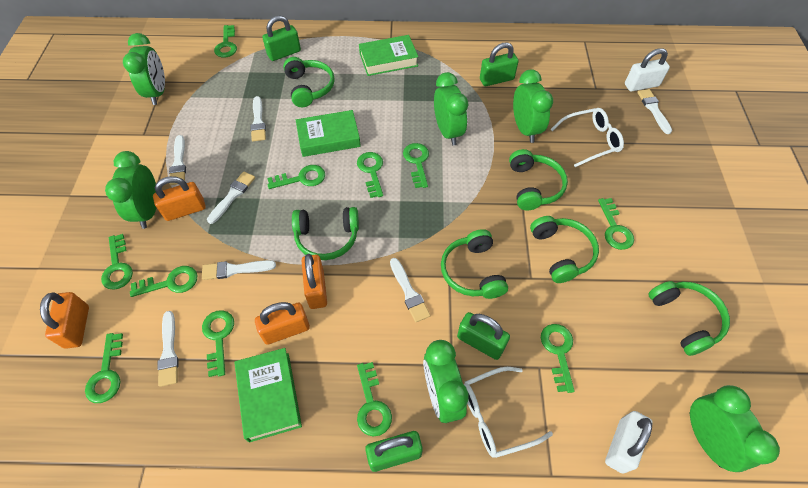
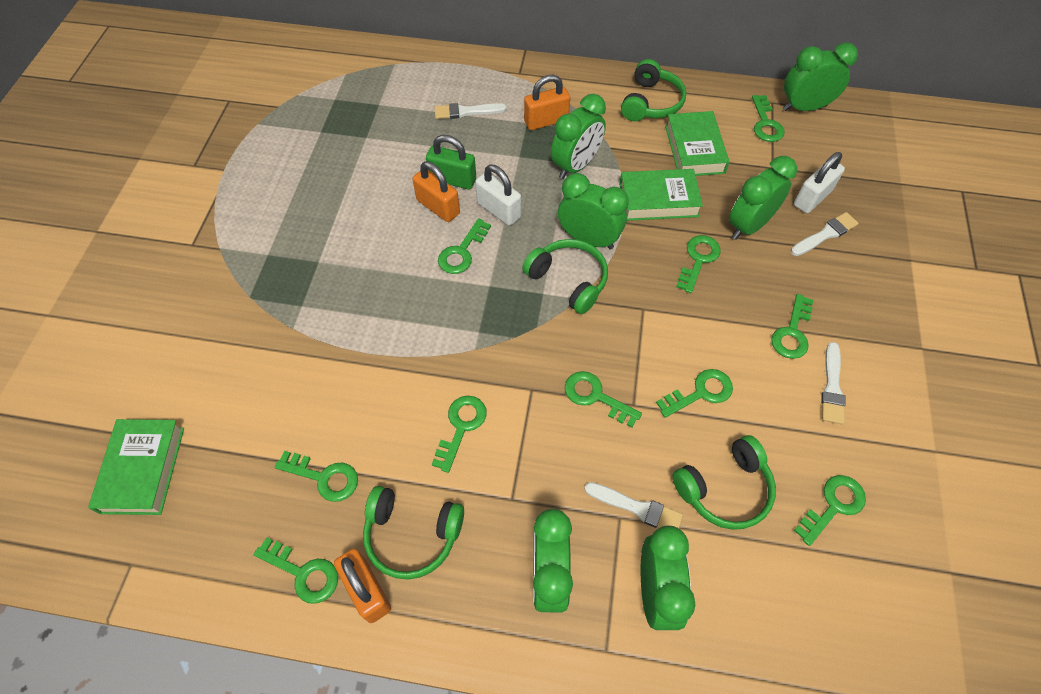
green headphones: [283,57,335,107] [292,207,359,260] [441,229,508,299] [509,149,568,210] [530,216,599,283] [649,281,730,356] = 6 -> [363,486,464,580] [522,239,608,314] [621,59,686,121] [673,435,776,530] = 4
green key: [85,333,123,403] [101,234,133,290] [130,266,197,297] [202,310,234,377] [214,25,237,57] [268,165,325,189] [357,152,383,198] [357,362,392,436] [403,143,429,188] [541,324,575,393] [598,198,634,250] = 11 -> [254,537,338,604] [275,451,358,502] [432,396,487,473] [438,218,491,274] [565,371,642,428] [656,369,733,418] [676,235,721,293] [752,95,785,142] [771,294,813,359] [794,475,866,546] = 10
green padlock: [262,16,301,61] [365,431,423,472] [457,312,510,360] [480,43,519,86] = 4 -> [426,135,476,189] = 1
orange padlock: [40,292,89,349] [153,176,206,221] [255,302,310,345] [302,254,327,309] = 4 -> [334,549,391,623] [413,161,460,222] [524,75,570,130] = 3
white brush: [157,311,179,387] [169,135,186,185] [202,260,276,280] [207,172,255,224] [250,96,266,141] [390,258,430,322] [637,89,672,134] = 7 -> [434,103,507,119] [584,482,683,528] [791,212,859,256] [821,342,846,424] = 4
white glasses: [464,367,553,458] [550,108,624,167] = 2 -> none = 0

